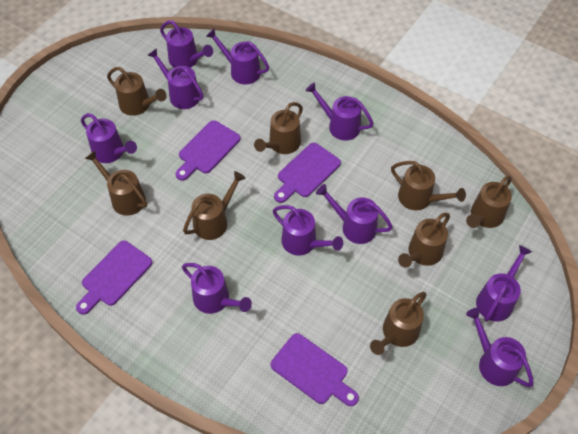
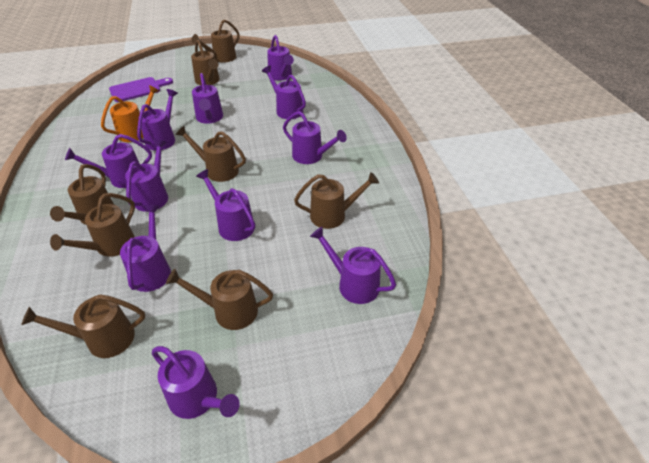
orange watering can: none = 0 -> [101,85,159,142] = 1
purple cutting board: [76,241,153,315] [175,120,241,181] [271,333,359,406] [274,143,341,203] = 4 -> [109,77,173,102] = 1
purple watering can: [81,113,137,163] [148,48,204,109] [160,20,213,68] [182,263,252,314] [206,28,269,84] [273,205,343,256] [306,82,374,140] [316,184,393,244] [466,308,534,387] [476,245,532,322] = 10 -> [65,134,152,188] [120,205,171,292] [125,139,168,212] [137,89,178,151] [152,346,240,419] [192,73,223,124] [196,169,255,241] [262,66,306,119] [267,35,294,81] [283,111,347,164] [310,227,396,304] = 11

